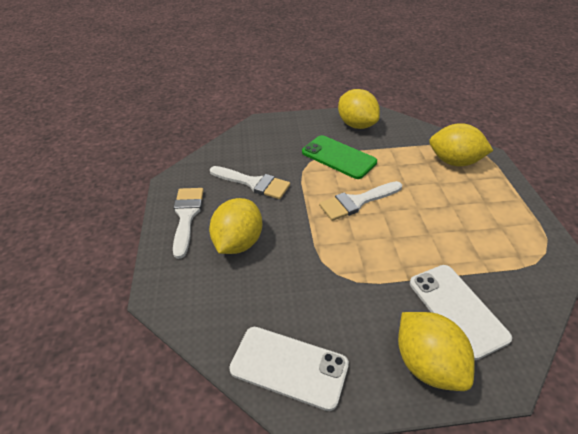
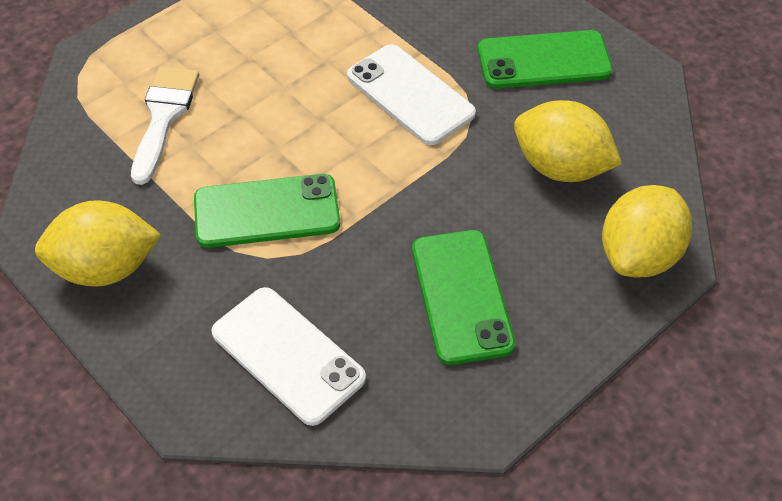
green phone: [302,135,377,179] = 1 -> [194,174,340,248] [412,230,515,365] [478,30,613,89] = 3
white brush: [173,188,204,259] [210,166,290,199] [319,181,402,221] = 3 -> [131,66,199,185] = 1
yellow lemon: [209,198,262,254] [338,89,380,129] [398,312,475,391] [429,123,494,166] = 4 -> [35,200,161,287] [514,100,622,182] [602,185,692,277] = 3

